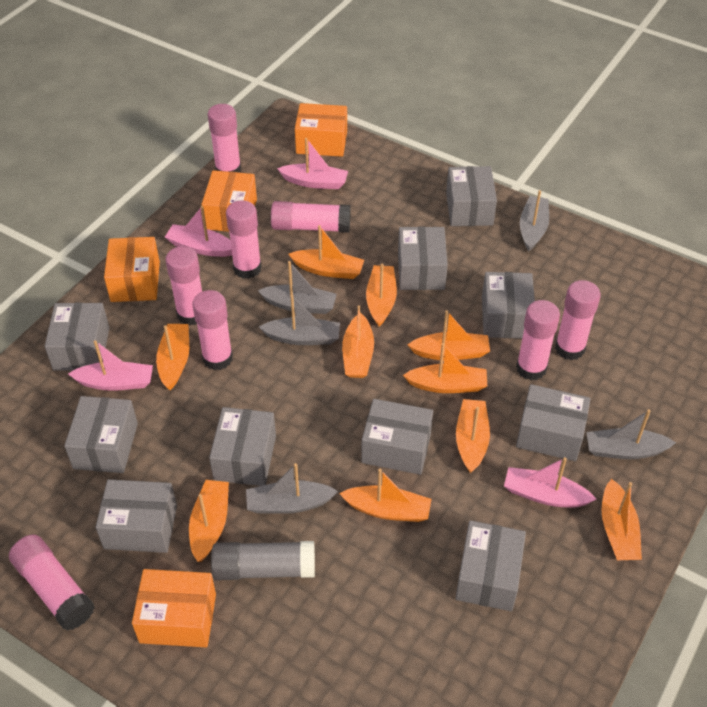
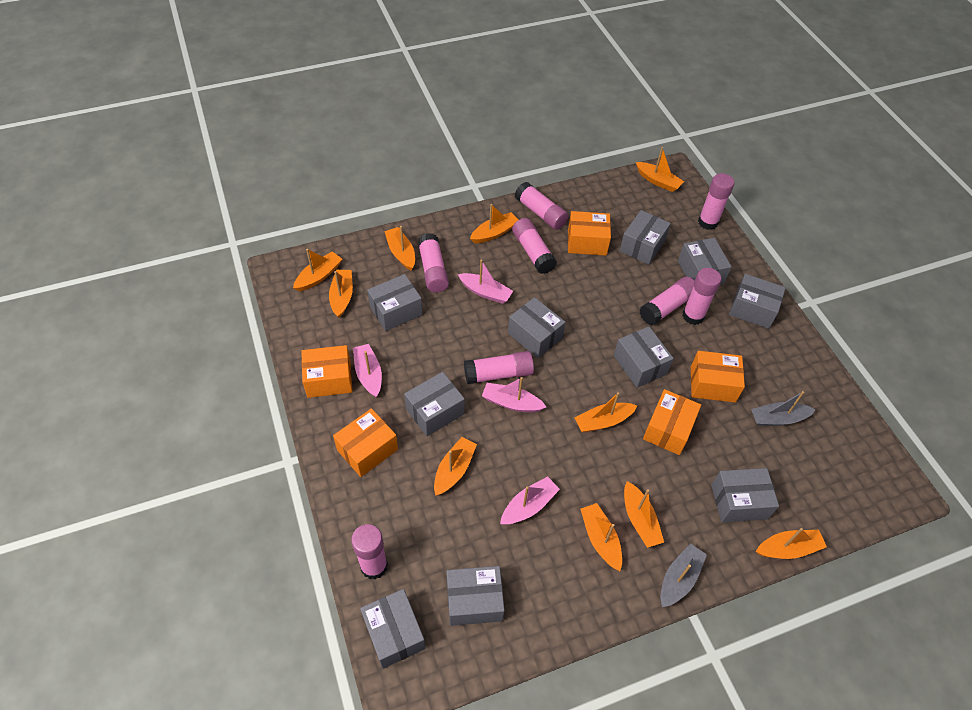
grey boat: [246,463,338,514] [258,261,337,314] [259,295,340,345] [520,190,549,251] [586,410,676,459] = 5 -> [660,543,707,607] [751,391,816,426] = 2
grey glue stick: [211,541,315,580] = 1 -> none = 0
orange box: [104,237,160,302] [132,569,216,647] [201,170,257,232] [295,103,347,157] = 4 -> [301,345,353,398] [333,408,398,477] [568,211,611,256] [643,389,701,455] [691,351,745,403] = 5

